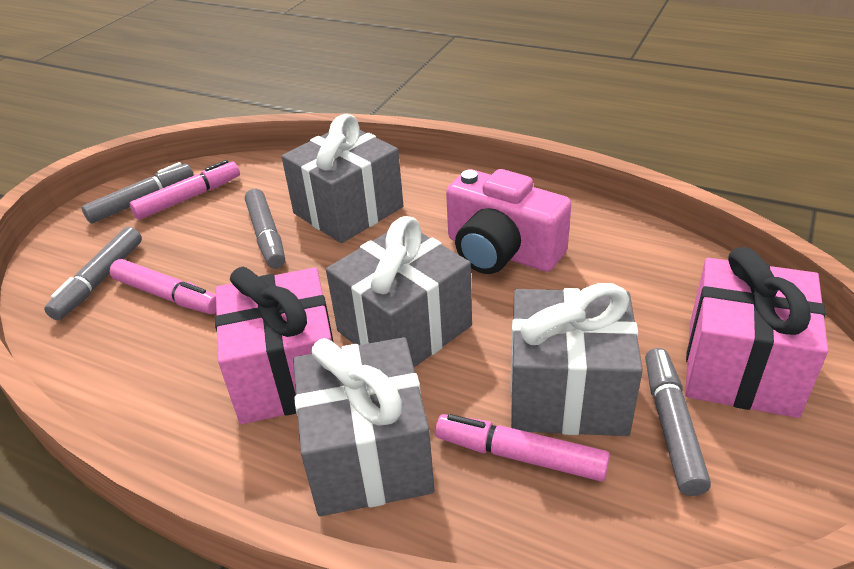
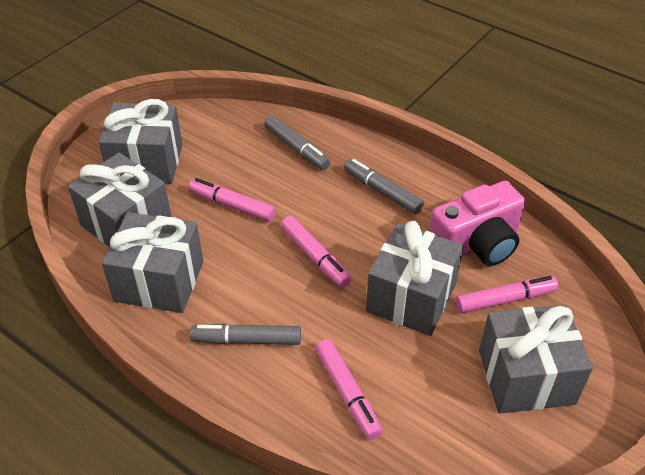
grey gift: [282,114,403,243] [293,337,434,516] [326,216,472,367] [510,283,643,436] = 4 -> [68,152,172,247] [99,99,183,184] [102,212,203,313] [366,221,463,336] [479,305,593,414] = 5
grey marker: [44,227,142,320] [82,162,194,224] [245,189,285,269] [645,348,711,496] = 4 -> [190,324,301,345] [264,115,330,170] [344,159,424,214] = 3
pink gift: [215,267,333,424] [685,247,828,418] = 2 -> none = 0
pink marker: [109,259,216,314] [130,160,240,220] [435,414,610,481] = 3 -> [188,178,276,222] [281,216,351,288] [315,339,382,440] [455,276,558,313] = 4

